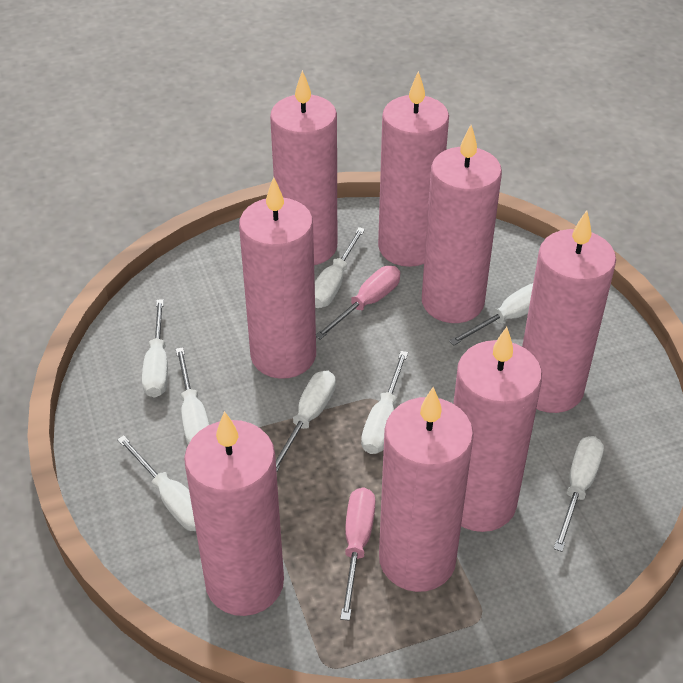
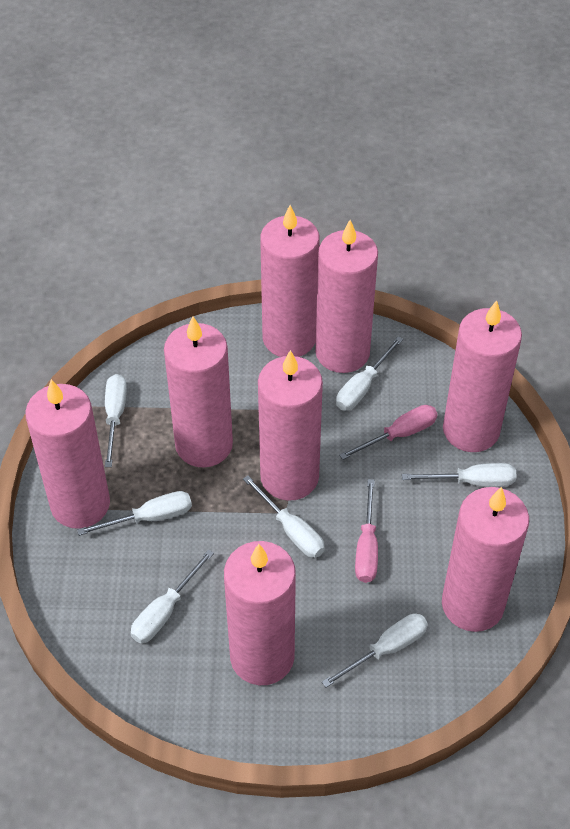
white screwdriver: [117,435,196,531] [142,299,168,398] [176,347,209,445] [276,371,336,472] [315,227,365,308] [361,351,408,454] [449,283,533,346] [553,436,604,552] = 8 -> [77,491,192,536] [105,374,127,467] [131,549,214,643] [243,475,325,558] [322,613,428,688] [336,337,403,411] [402,463,517,487] = 7

